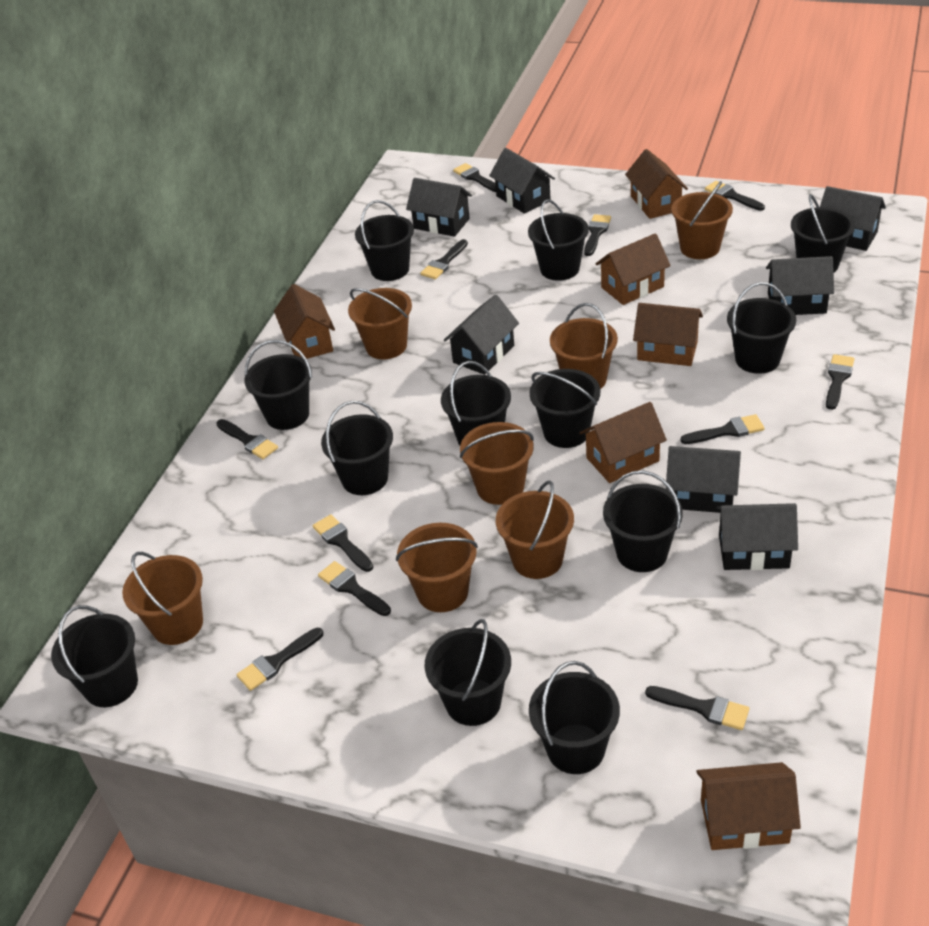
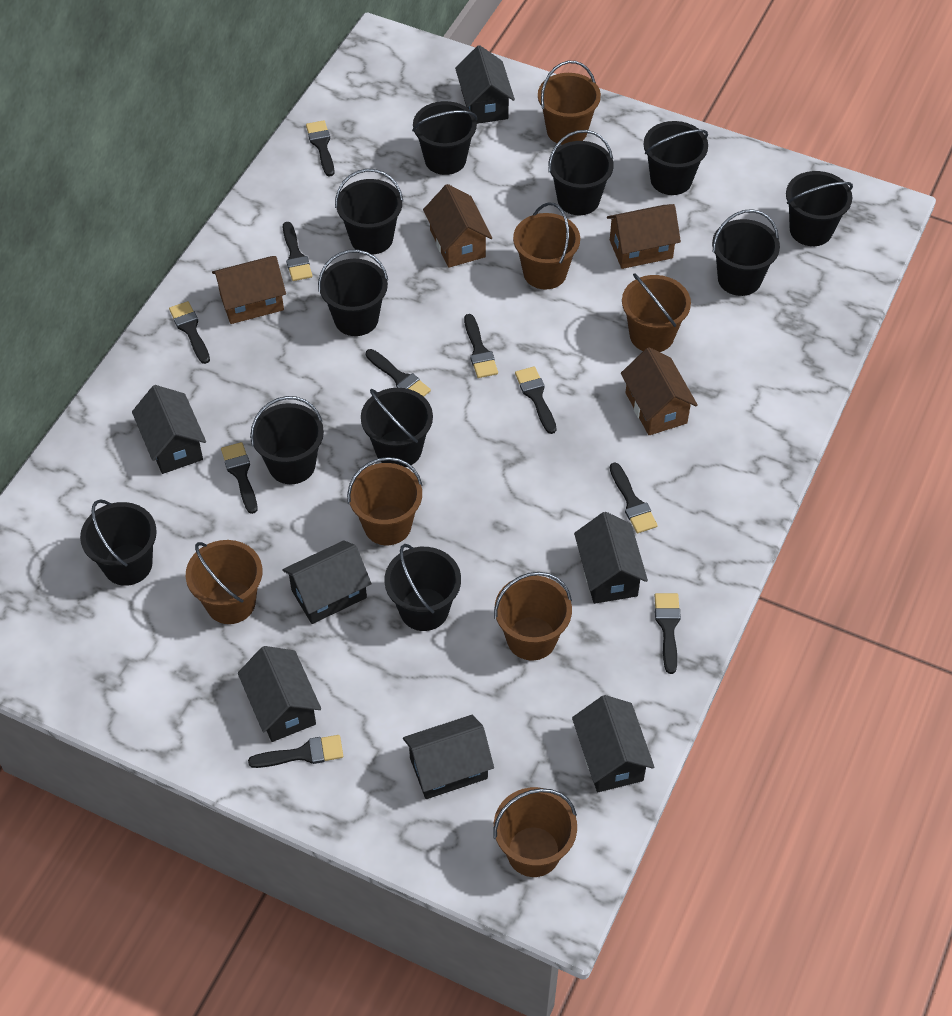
black brush: [216,419,278,459] [237,628,323,691] [313,514,373,572] [318,561,391,616] [421,239,468,279] [453,163,496,192] [584,214,611,256] [645,686,749,730] [681,414,765,444] [705,181,765,211] [826,354,854,410] = 11 -> [169,301,210,364] [221,442,258,514] [248,735,343,768] [283,222,312,281] [306,120,334,177] [366,349,431,397] [464,314,498,378] [515,366,556,434] [610,462,658,533] [655,593,681,674] = 10
black bucket: [51,605,138,707] [244,340,312,430] [321,401,393,495] [355,200,414,281] [425,619,511,726] [441,361,511,446] [528,199,589,281] [529,369,600,448] [529,661,620,774] [603,470,683,572] [727,282,796,374] [791,194,855,273] = 12 -> [80,499,157,586] [250,396,324,484] [318,250,388,336] [335,169,403,255] [361,388,433,467] [384,544,461,631] [412,101,477,175] [549,130,614,215] [644,121,708,195] [712,209,780,296] [786,171,853,246] = 11
brown house: [274,284,335,359] [580,402,667,483] [596,233,671,305] [625,149,688,219] [633,303,703,366] [696,762,801,850] = 6 -> [212,256,286,324] [423,184,492,268] [607,204,681,269] [621,347,698,435] = 4

